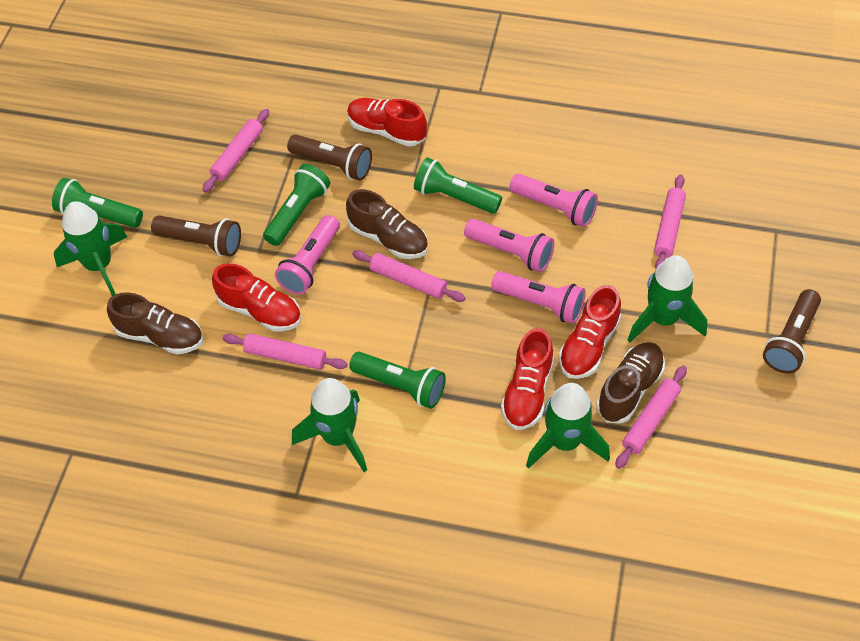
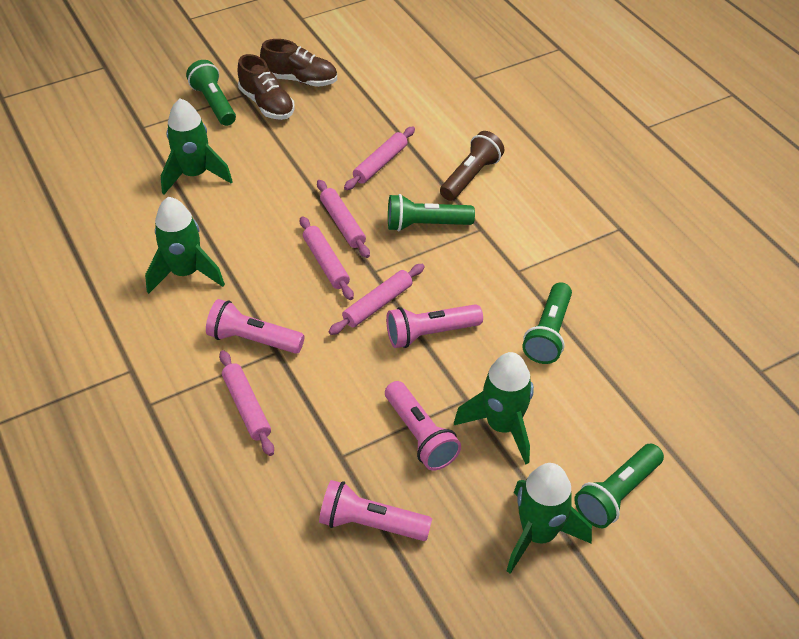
brown flashlight: [151,215,241,257] [287,134,372,181] [763,289,821,373] = 3 -> [440,131,504,201] = 1
brown shoe: [107,292,203,354] [346,189,428,259] [596,342,665,424] = 3 -> [238,54,295,120] [260,39,337,87] = 2
red shoe: [212,263,301,331] [347,98,427,146] [501,328,554,430] [559,285,621,379] = 4 -> none = 0

